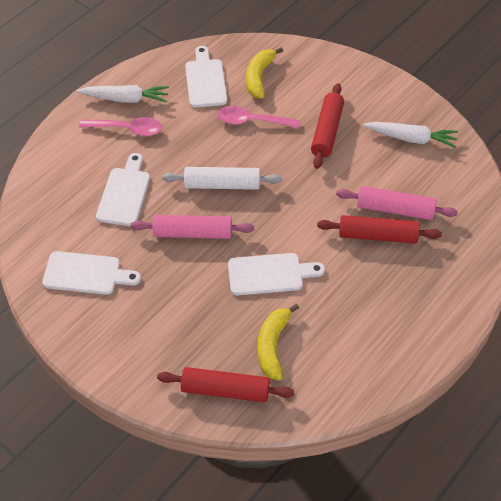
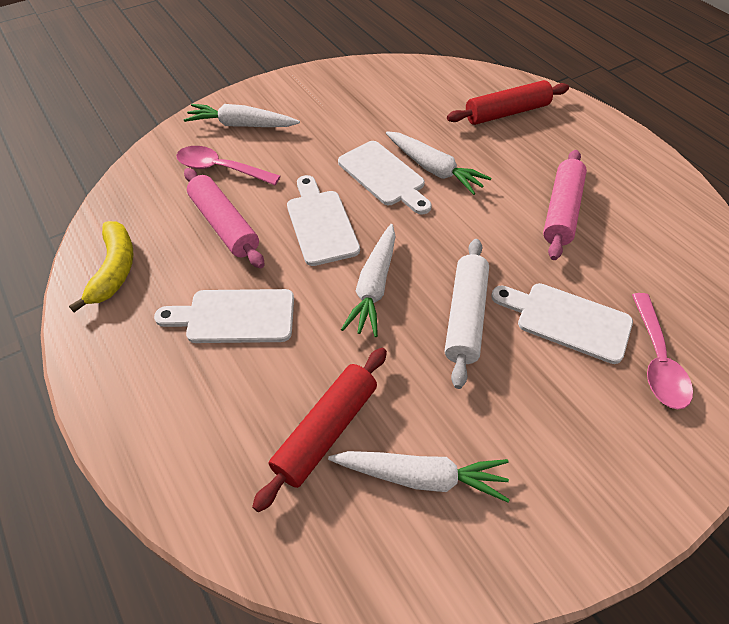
red rolling pin: [157,367,294,402] [311,83,344,169] [317,215,442,244] = 3 -> [252,348,387,512] [447,80,569,125] = 2
white carrot: [77,85,169,103] [363,122,458,148] = 2 -> [184,104,300,127] [328,451,510,502] [341,224,396,337] [386,131,491,195] = 4
yellow banana: [246,47,283,99] [258,304,299,381] = 2 -> [69,221,134,312] = 1

